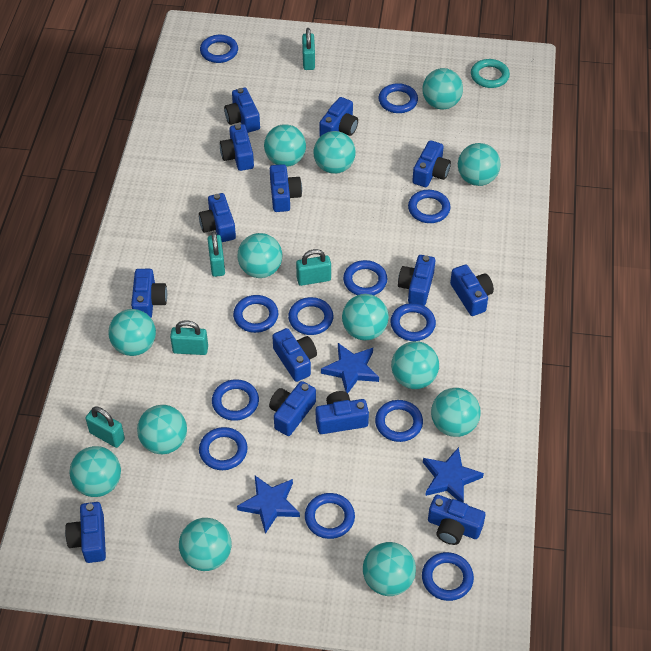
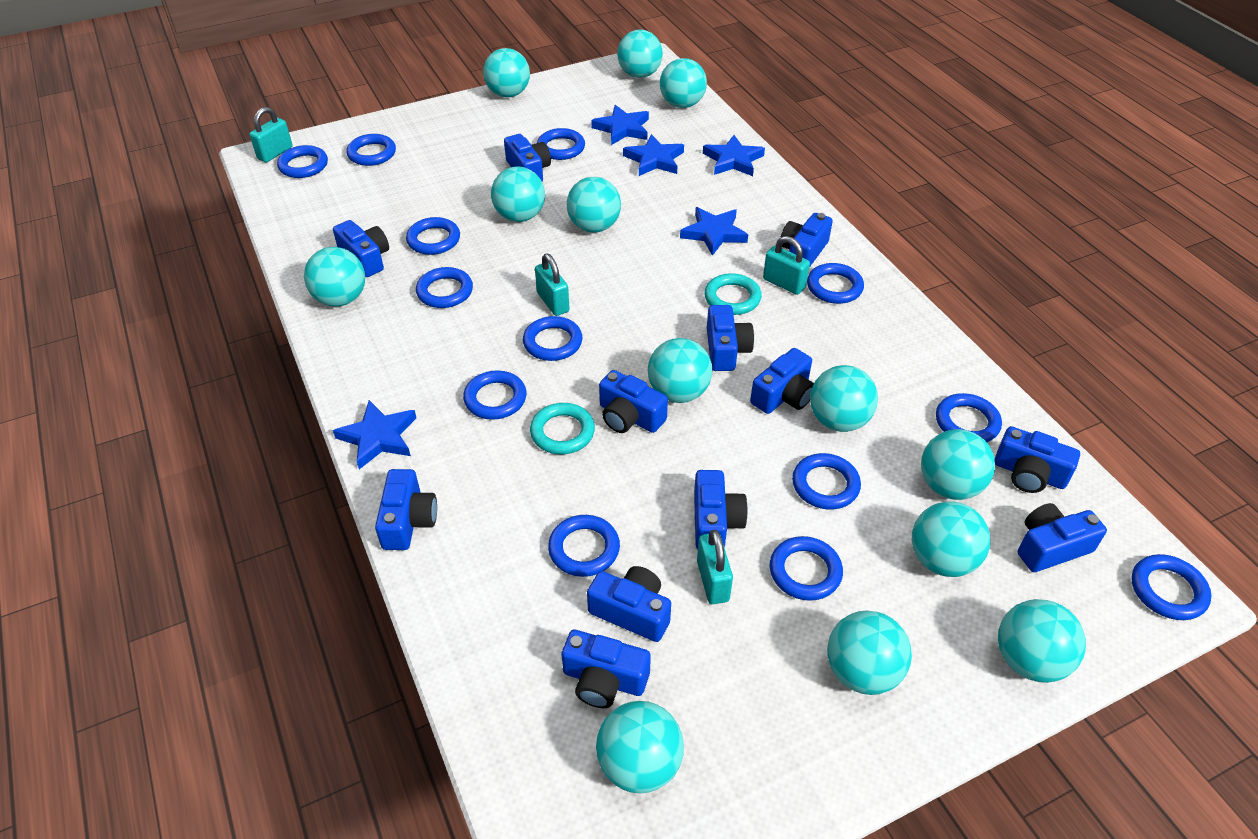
blue camera: [65,502,106,563] [131,269,167,318] [199,193,236,242] [220,124,254,171] [224,88,260,133] [269,381,316,436] [270,164,302,212] [272,328,317,382] [316,391,369,434] [319,97,358,136] [398,255,435,306] [412,140,451,187] [428,495,486,545] [450,264,494,316] = 14 -> [333,220,389,277] [375,469,437,550] [504,134,551,181] [561,630,651,708] [587,566,671,642] [599,370,668,433] [694,470,748,550] [707,305,754,371] [750,348,814,414] [780,213,833,268] [995,426,1080,493] [1018,503,1107,572] = 12
blue ring: [199,427,248,470] [200,35,238,63] [212,379,259,421] [233,295,278,333] [288,297,333,335] [305,493,355,539] [343,260,387,295] [375,400,423,442] [379,83,418,113] [390,303,436,341] [408,190,450,223] [422,552,474,601] = 12 -> [277,145,328,178] [346,134,396,166] [406,217,460,255] [416,267,473,308] [463,370,526,420] [523,316,583,361] [537,128,585,160] [548,515,620,577] [770,536,843,601] [792,453,861,509] [807,263,864,304] [936,393,1002,442] [1131,554,1211,620] = 13
blue star: [237,476,300,534] [321,343,379,393] [423,447,484,503] = 3 -> [333,400,416,469] [591,105,649,145] [623,134,684,176] [680,207,748,256] [703,135,765,176] = 5
turquoise padlock: [85,406,125,448] [170,320,208,355] [208,231,225,277] [296,249,331,286] [302,28,315,70] = 5 -> [249,107,293,162] [535,254,570,316] [697,529,733,604] [763,236,810,295] = 4
turquoise ring: [471,59,510,88] = 1 -> [530,403,595,454] [704,273,762,315] = 2

